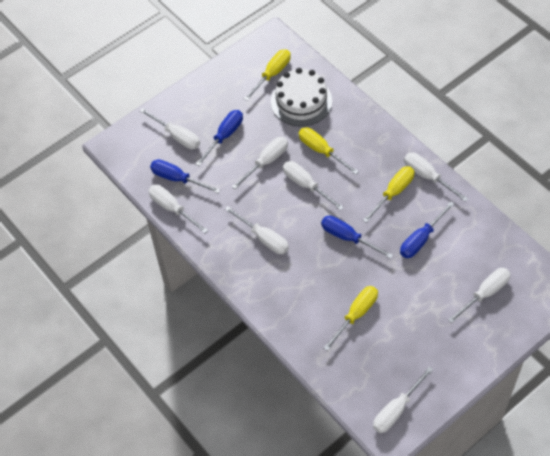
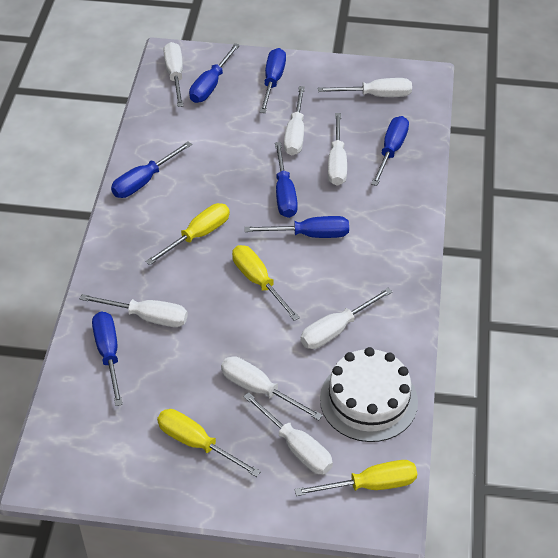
blue screwdriver: [150,159,220,193] [196,110,243,166] [321,215,393,259] [400,201,454,258] = 4 -> [92,312,123,406] [111,141,192,198] [189,43,240,103] [244,216,349,238] [260,48,286,113] [275,142,298,218] [371,116,409,186] = 7

